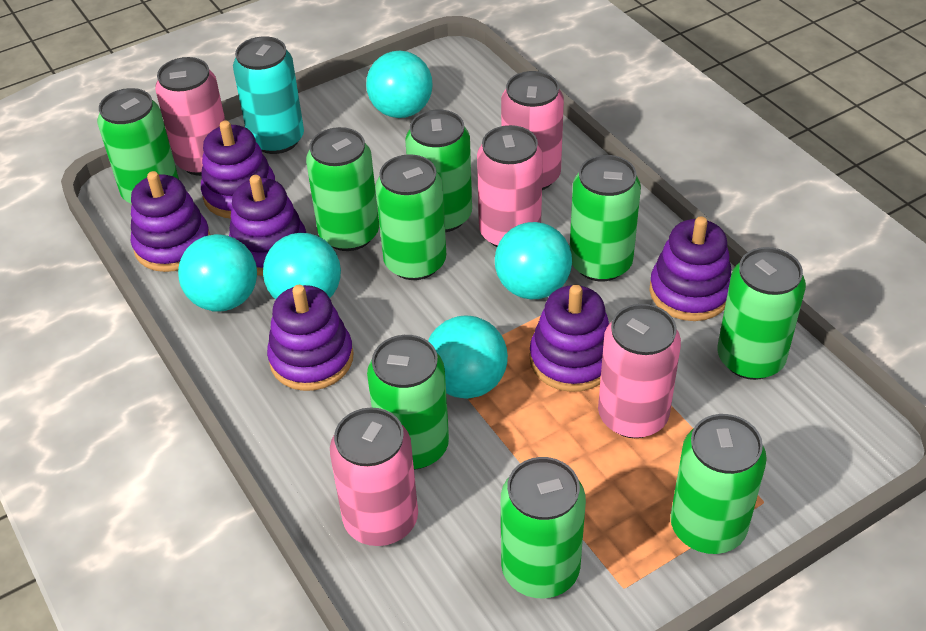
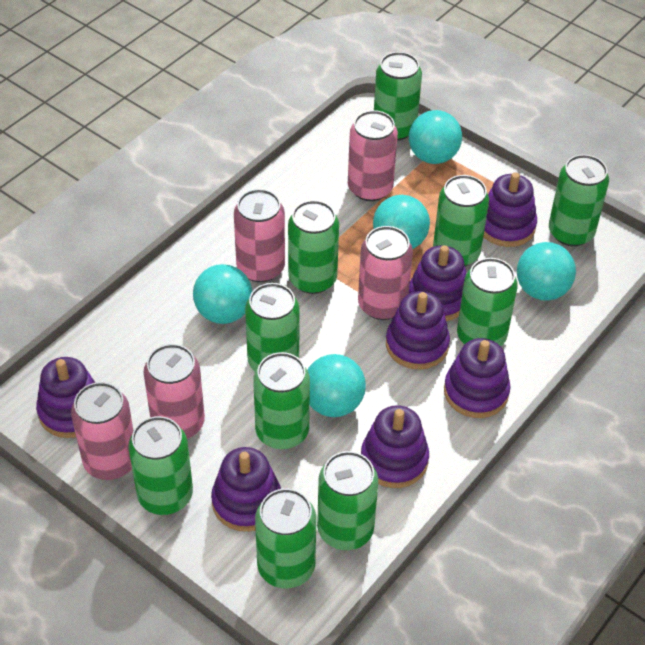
green can: [97,88,179,204] [306,127,379,251] [367,335,449,470] [375,154,446,280] [405,109,472,232] [501,457,586,599] [570,155,641,281] [670,414,767,554] [718,247,806,380] = 9 -> [128,416,193,515] [245,283,299,371] [253,352,310,449] [255,488,316,588] [288,200,339,294] [317,451,378,550] [374,52,422,141] [433,175,489,266] [457,258,518,346] [549,154,609,246] = 10
purple stacking toy: [131,171,210,272] [201,120,275,218] [229,175,306,276] [267,285,353,391] [530,285,609,392] [649,216,731,321] = 6 -> [36,357,95,438] [211,447,281,532] [361,405,429,488] [386,291,450,369] [409,245,466,321] [444,338,511,418] [483,172,537,247] = 7
turquoise can: [233,36,304,154] = 1 -> none = 0

